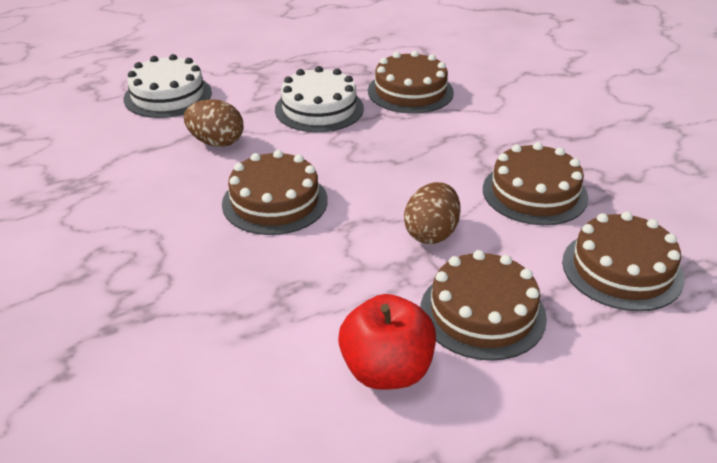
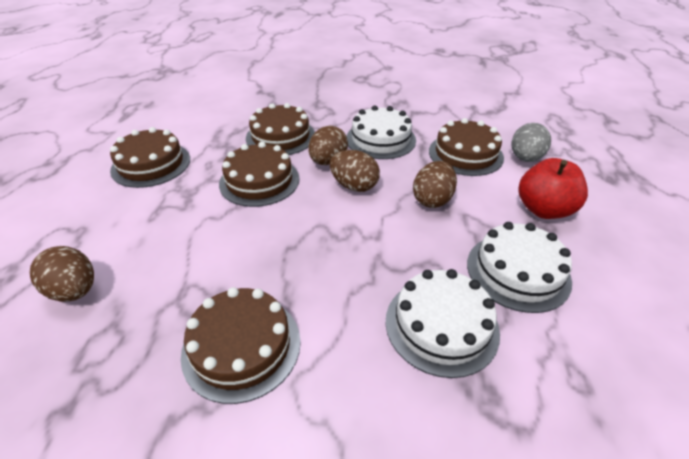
brown egg: [184,99,243,147] [404,182,461,244] = 2 -> [30,246,94,302] [308,126,348,165] [330,150,380,192] [413,161,457,208] = 4
grey egg: none = 0 -> [512,123,551,162] = 1
white cake: [124,54,212,118] [275,66,364,132] = 2 -> [346,105,416,159] [386,269,500,378] [467,222,572,313] = 3

